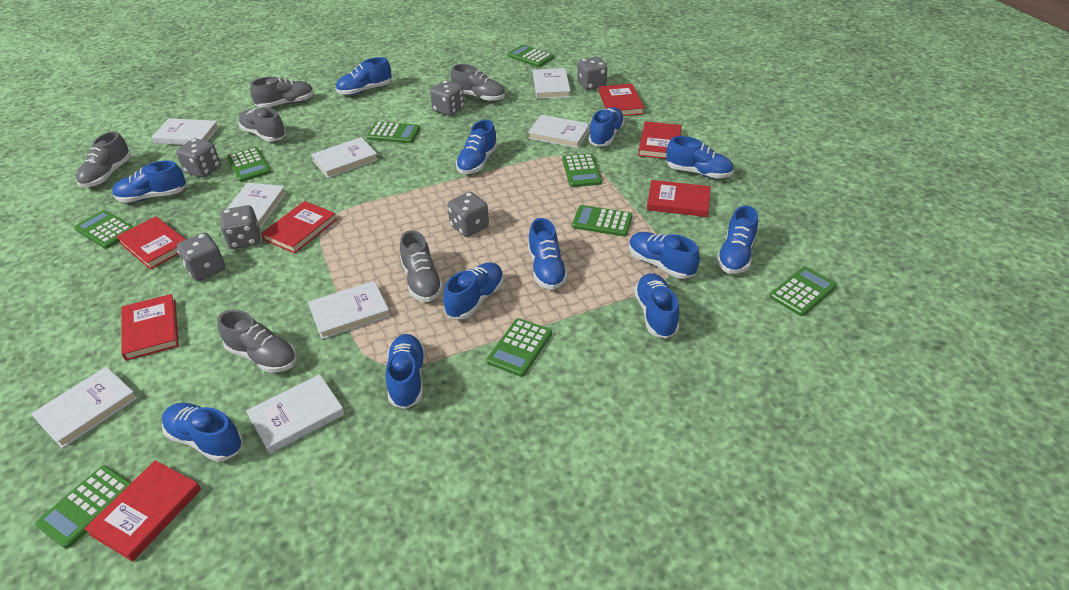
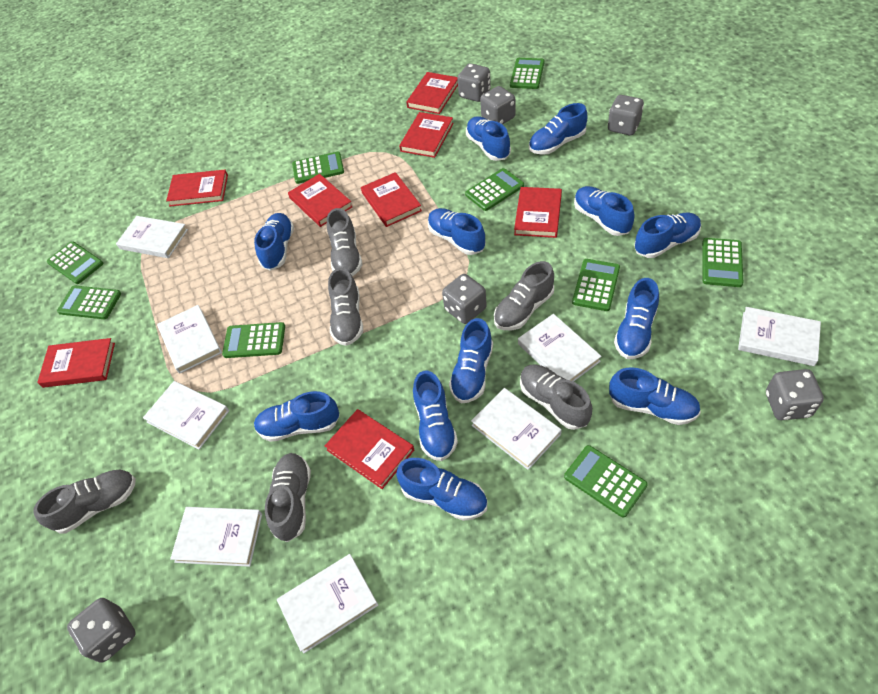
red book: [84,460,201,562] [116,216,186,270] [121,294,179,361] [261,201,337,254] [599,84,644,116] [638,121,682,159] [647,180,711,217] = 7 -> [37,338,115,388] [166,169,228,207] [288,174,353,227] [325,409,414,489] [361,172,422,227] [399,112,454,158] [406,72,458,114] [514,187,562,238] = 8

